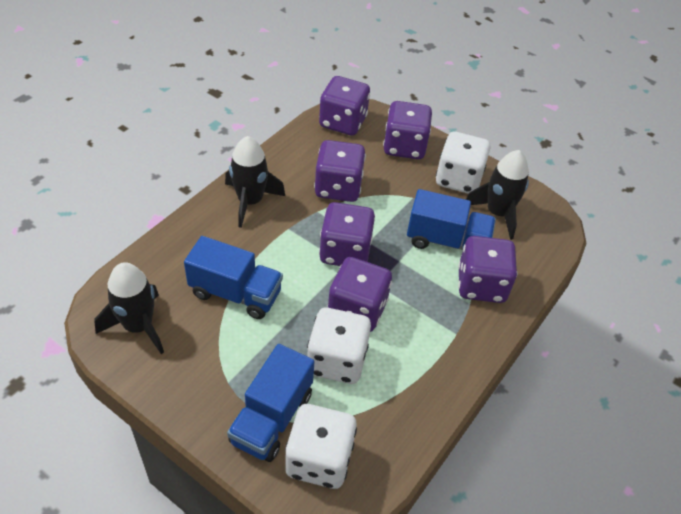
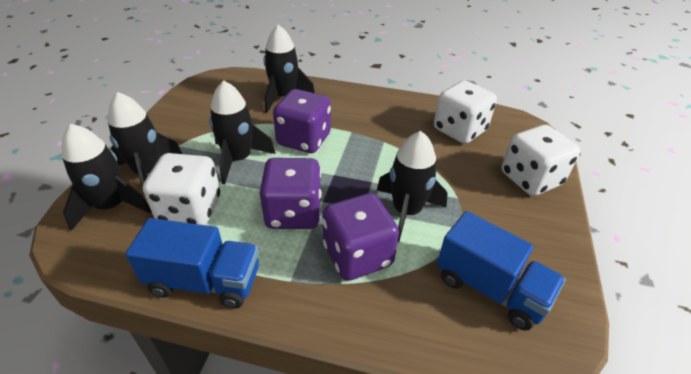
black rocket: [94,262,164,354] [225,136,285,228] [466,150,529,240] = 3 -> [62,124,151,231] [108,92,182,188] [209,80,276,184] [264,25,315,113] [377,131,448,242] = 5
blue truck: [184,236,283,319] [227,344,315,462] [407,189,496,250] = 3 -> [125,218,259,308] [437,211,566,330] = 2
purple dice: [314,140,366,202] [319,76,370,135] [319,202,375,266] [328,257,392,332] [383,101,432,159] [458,236,517,303] = 6 -> [260,158,322,229] [273,89,331,153] [323,193,399,281] = 3

